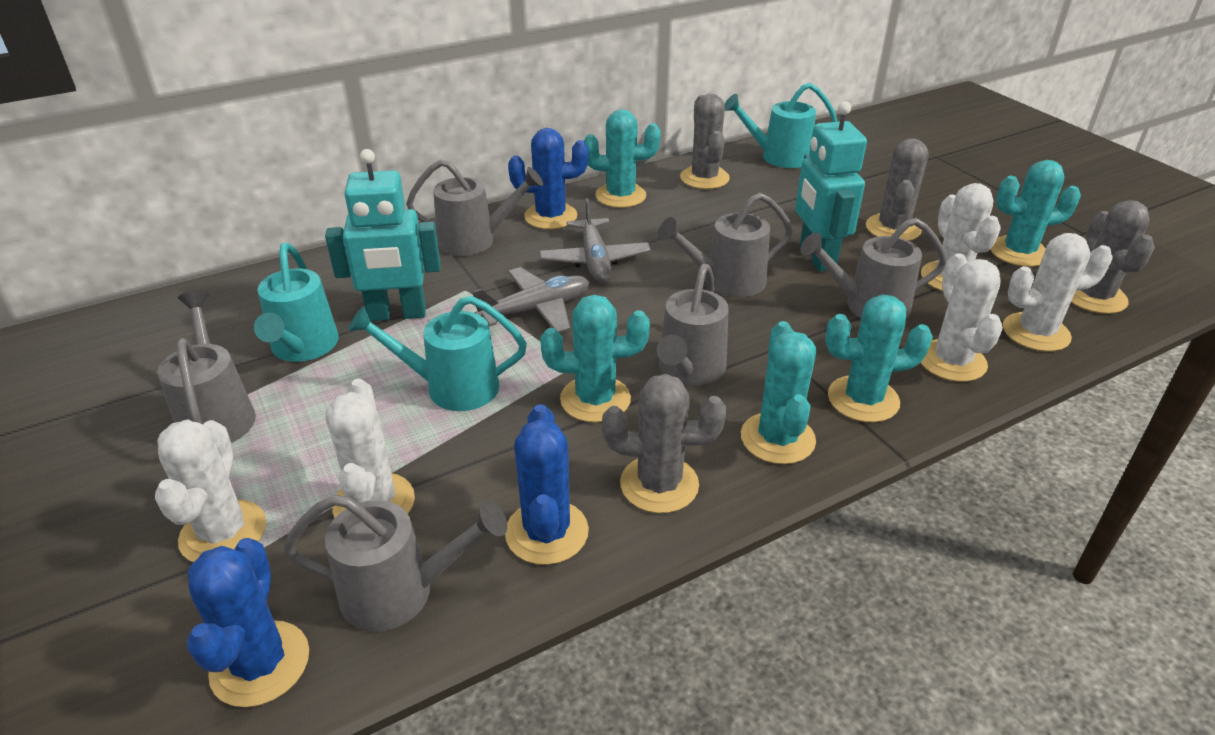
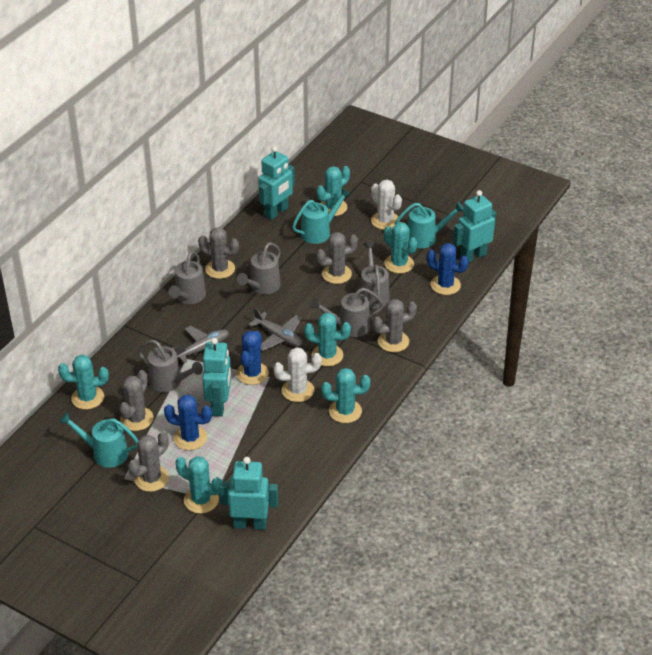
grey cactus: [602,374,726,513] [680,94,730,189] [866,138,929,241] [1071,200,1155,314] = 4 -> [119,370,154,431] [128,431,169,492] [198,227,239,279] [316,232,358,284] [373,299,417,352] = 5
grey watering can: [157,291,256,443] [283,494,507,632] [406,160,543,256] [657,264,729,386] [658,193,793,297] [800,218,947,319] = 6 -> [138,340,203,392] [169,251,206,304] [237,242,281,294] [310,288,384,337] [360,242,390,309] = 5
turquoise cactus: [540,295,650,423] [584,109,661,208] [741,321,816,464] [825,295,933,422] [990,160,1081,267] = 5 -> [58,355,109,410] [175,456,222,514] [304,313,351,366] [316,166,350,216] [321,368,370,423] [384,222,417,273] = 6
turquoise robot: [325,149,441,321] [795,101,867,271] = 2 -> [202,338,231,416] [219,457,278,530] [258,146,295,220] [453,190,496,262] = 4
white cactus: [155,419,267,562] [325,379,415,518] [921,183,1001,291] [921,253,1003,382] [1003,233,1113,352] = 5 -> [273,347,322,402] [371,180,402,230] = 2

